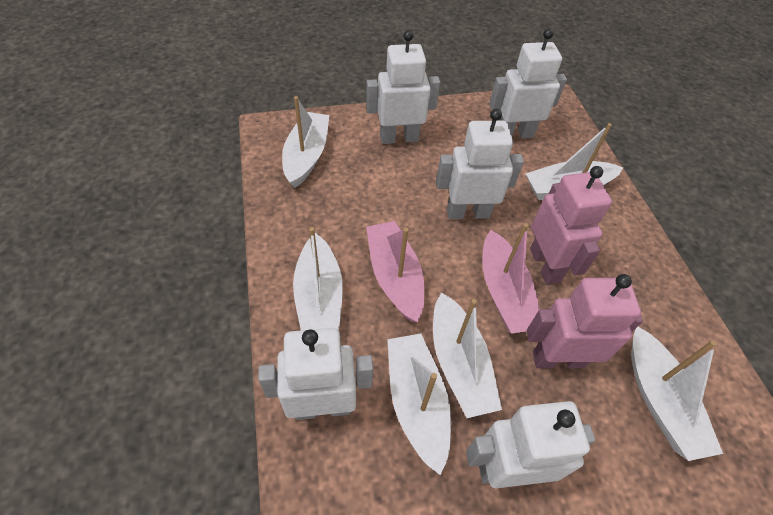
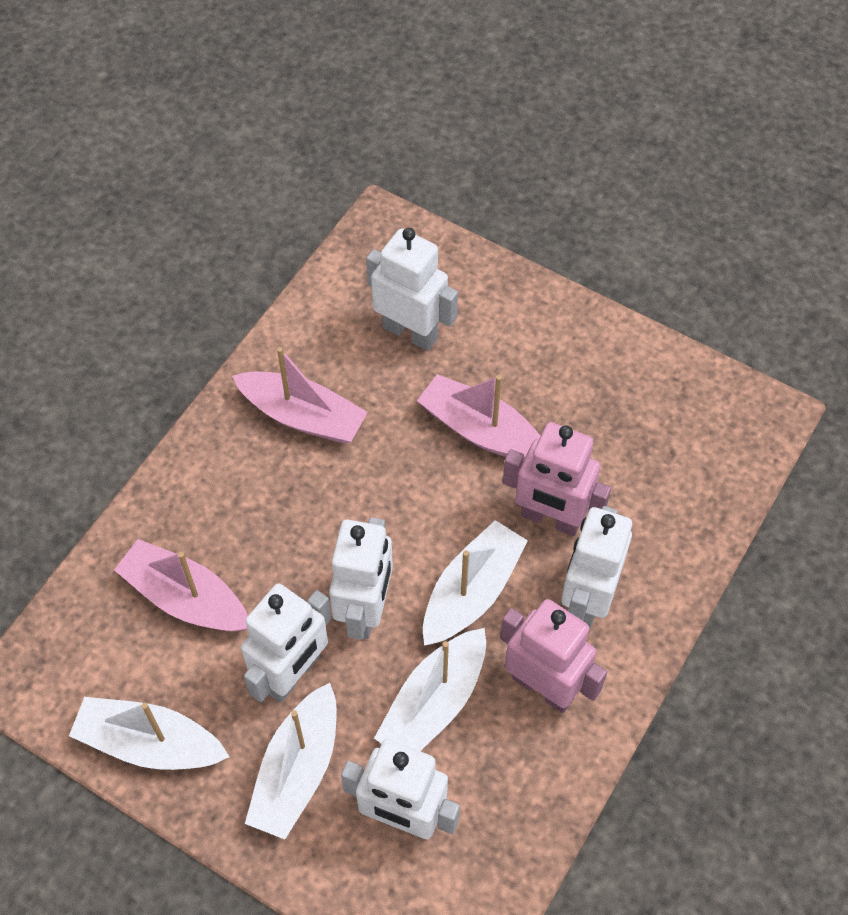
pink boat: [366,221,425,322] [482,223,539,334] = 2 -> [114,539,248,631] [232,347,368,443] [417,374,540,461] = 3
white boat: [282,96,330,188] [293,227,343,330] [387,333,451,475] [433,293,502,418] [525,123,623,200] [631,327,723,461] = 6 -> [69,697,229,770] [245,683,337,839] [374,628,486,751] [423,520,528,645] = 4

